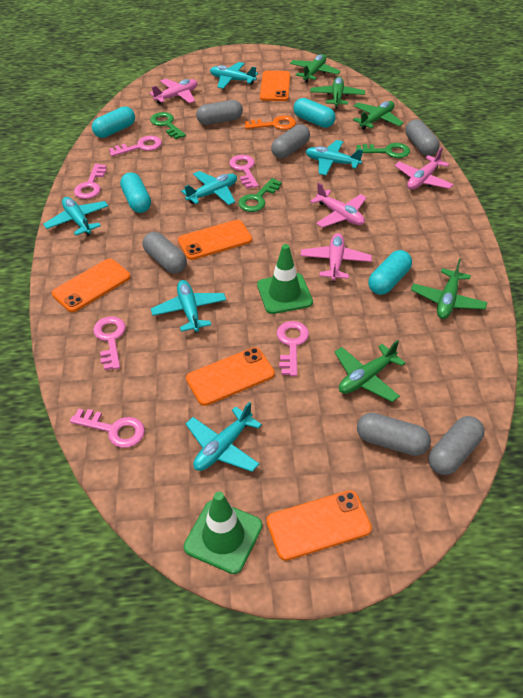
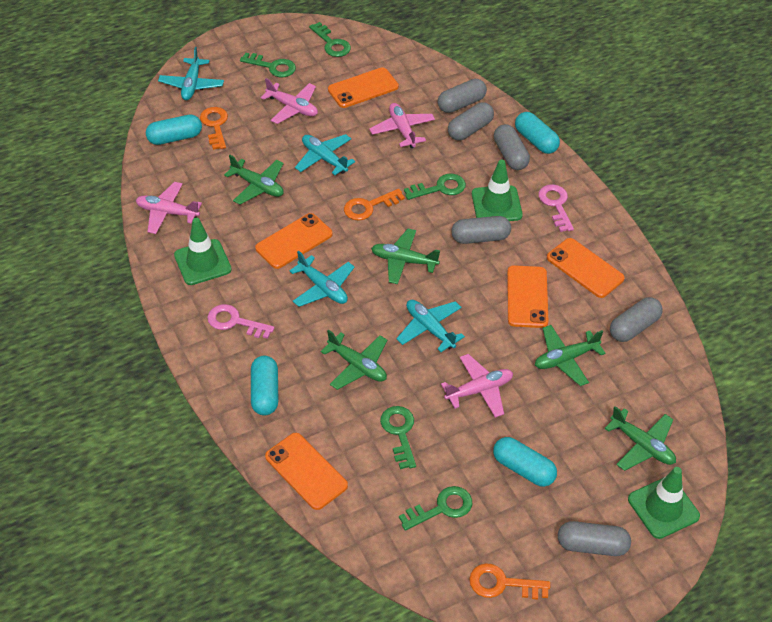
green key: [150,112,186,139] [238,178,282,212] [356,143,410,158] = 3 -> [240,52,296,77] [309,22,351,57] [380,406,416,469] [399,486,472,531] [404,174,466,200] = 5
green traffic cone: [184,492,262,574] [257,244,313,314] = 2 -> [174,218,232,285] [472,160,523,221] [628,467,700,539] = 3
orange key: [245,116,296,130] = 1 -> [200,107,228,150] [344,189,405,221] [469,563,550,600] = 3
pink key: [70,409,145,448] [74,164,106,199] [93,316,126,370] [109,136,162,157] [229,155,258,189] [277,321,309,376] = 6 -> [207,304,274,339] [538,184,574,232] = 2
turquoise plane: [43,197,108,236] [151,280,226,333] [181,171,237,205] [186,402,262,472] [210,62,258,89] [305,140,363,175] = 6 -> [158,47,224,100] [289,251,355,307] [295,134,355,175] [396,300,465,352] = 4

